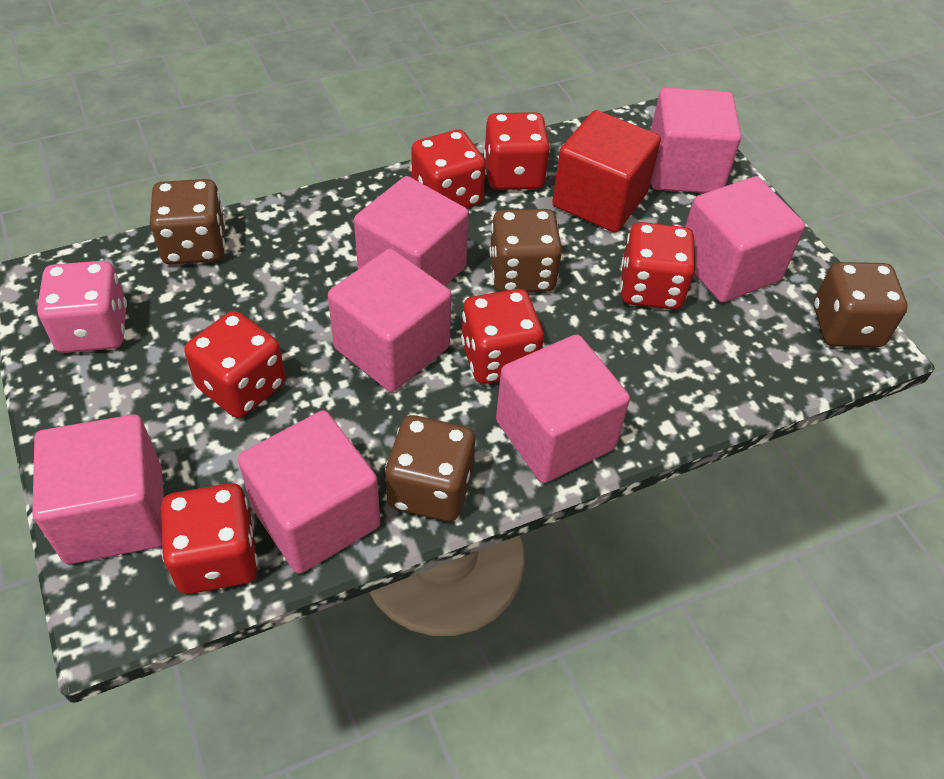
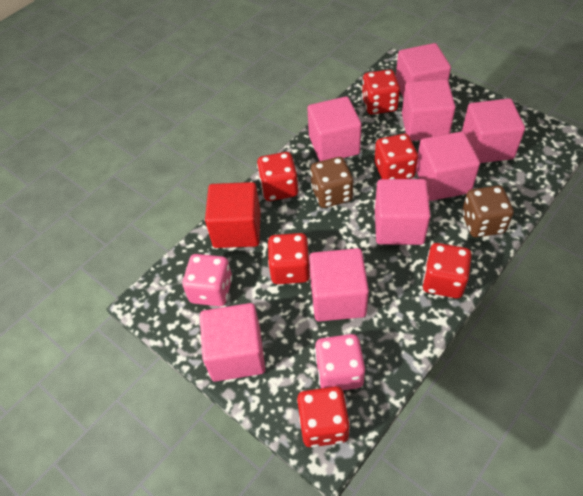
brown dice: [150,179,226,265] [385,415,475,521] [489,209,562,292] [814,262,907,347] = 4 -> [310,157,353,208] [462,185,514,237] = 2
pink cube: [32,415,164,564] [238,410,380,574] [328,249,452,392] [354,176,469,286] [496,334,630,483] [650,88,741,193] [685,176,805,303] = 7 -> [200,303,265,382] [308,96,362,162] [309,248,369,322] [375,179,431,245] [396,43,451,98] [402,79,456,141] [416,131,480,201] [462,98,525,163] = 8
pink dice: [37,261,127,353] = 1 -> [182,254,232,306] [315,334,365,390] = 2

